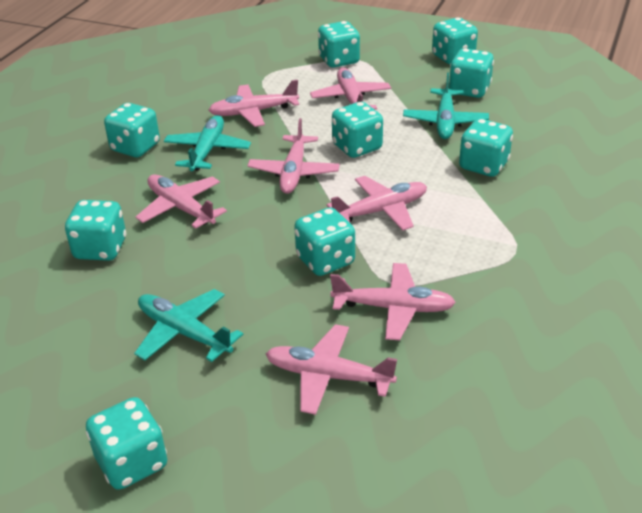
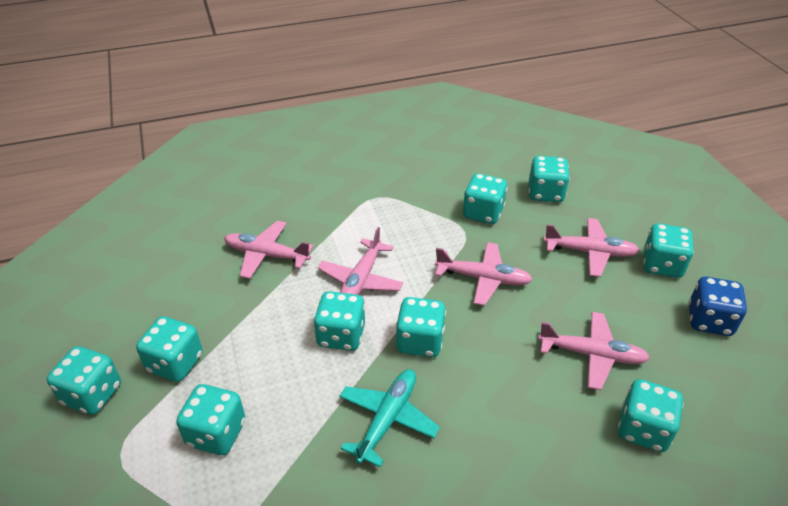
blue dice: none = 0 -> [688,277,747,336] = 1
pink plane: [136,175,227,229] [208,80,299,127] [247,118,340,194] [266,324,397,415] [310,68,391,110] [326,176,427,231] [330,263,456,340] = 7 -> [224,221,314,279] [318,227,403,295] [435,242,533,306] [538,312,650,390] [543,218,640,277] = 5
turquoise plane: [134,289,243,362] [164,115,251,171] [403,73,489,139] = 3 -> [339,369,440,467] = 1

